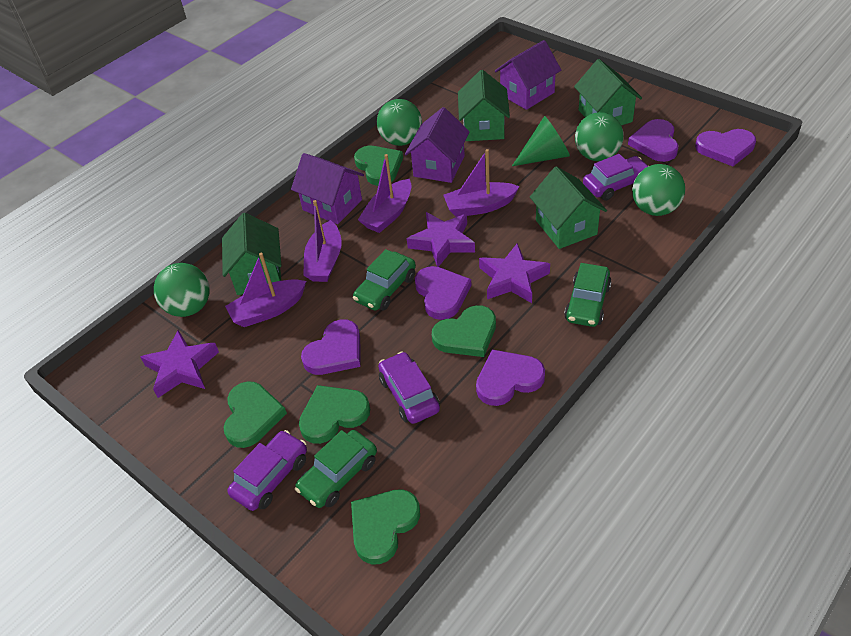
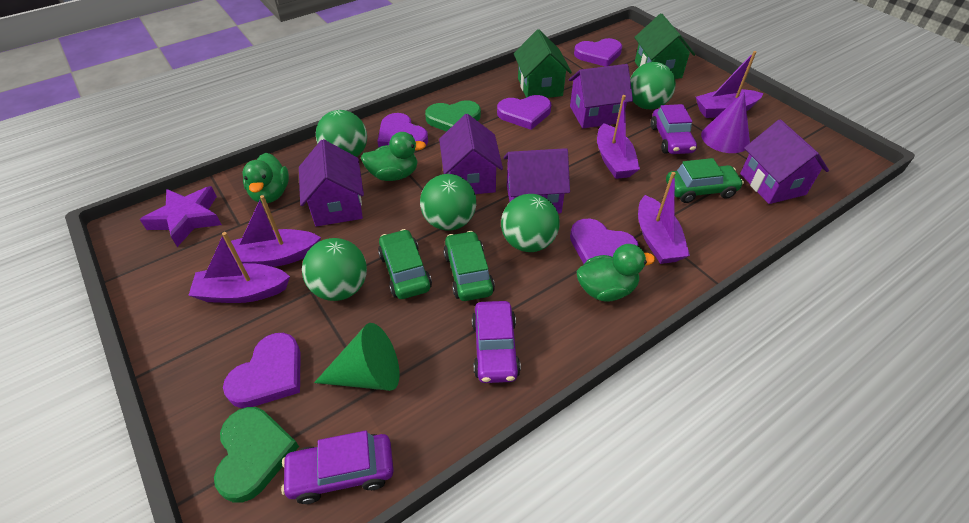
green ball: [154,263,210,317] [377,99,422,146] [575,112,623,161] [632,164,685,216] = 4 -> [302,238,367,301] [316,110,367,157] [420,174,476,230] [501,194,560,252] [630,62,676,109] = 5
green duck: none = 0 -> [243,153,289,203] [361,132,426,181] [576,244,655,302] = 3
green heart: [223,381,287,448] [299,385,370,444] [351,489,420,564] [354,146,403,186] [432,305,496,357] = 5 -> [214,407,299,503] [425,100,481,132] = 2
green house: [222,213,282,295] [458,70,510,141] [530,166,607,249] [574,59,642,125] = 4 -> [514,29,572,98] [634,13,695,79] = 2
purple boat: [225,253,306,327] [303,200,342,282] [358,154,412,233] [443,149,520,217] = 4 -> [188,232,290,303] [228,195,321,267] [597,95,640,179] [638,172,690,264] [696,51,763,118] = 5
purple cone: none = 0 -> [701,92,750,153] = 1
purple house: [291,153,364,224] [405,107,470,183] [495,40,561,110] = 3 -> [299,139,364,227] [439,114,503,194] [504,148,570,214] [569,64,633,128] [740,119,829,204] = 5
purple star: [140,330,219,398] [407,212,475,267] [479,243,550,303] = 3 -> [140,186,222,247] = 1

